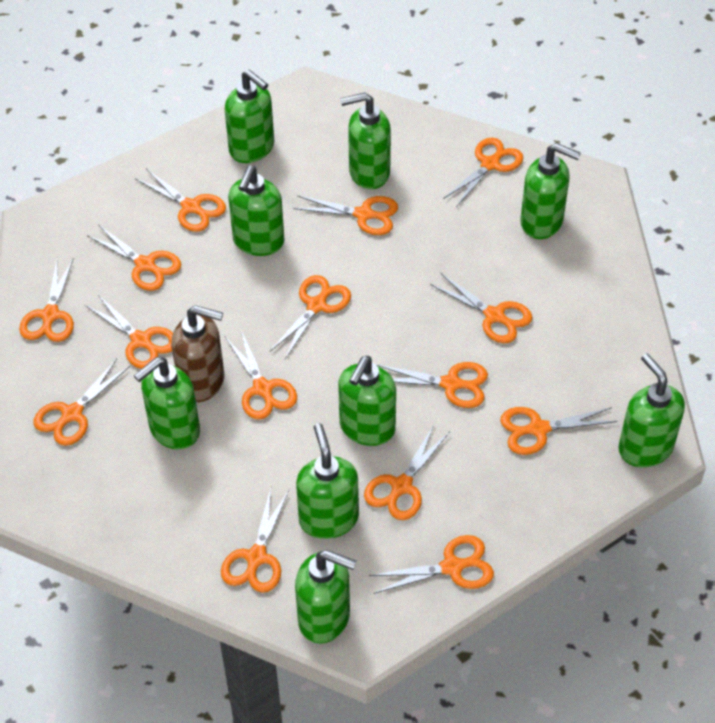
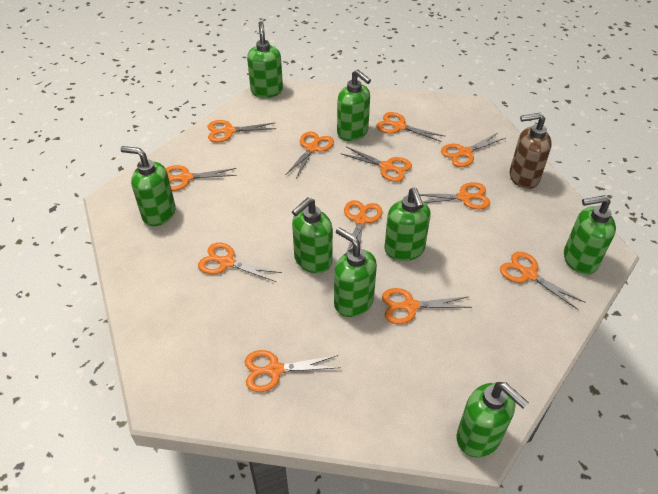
green soap dispenser: [134,357,200,450] [225,70,274,163] [228,165,285,256] [295,550,356,644] [296,423,359,539] [338,356,396,446] [340,92,391,189] [520,143,581,239] [618,353,685,467] = 9 -> [120,146,176,226] [247,21,283,98] [292,197,333,273] [334,227,377,317] [337,70,371,141] [384,188,431,261] [457,382,529,458] [564,195,616,275] = 8
orange scissors: [19,258,74,342] [33,359,130,446] [85,295,173,369] [87,225,181,291] [135,169,226,232] [221,488,289,593] [225,331,297,419] [270,275,351,359] [293,195,398,235] [364,425,449,520] [369,535,494,594] [377,362,488,408] [430,273,533,343] [443,138,523,207] [500,407,618,455] = 15 -> [165,165,237,191] [198,243,282,282] [208,120,276,142] [245,350,341,392] [286,132,334,179] [342,147,412,182] [344,200,382,253] [377,112,446,142] [382,288,472,324] [419,182,490,210] [441,133,505,167] [500,252,585,310] = 12

